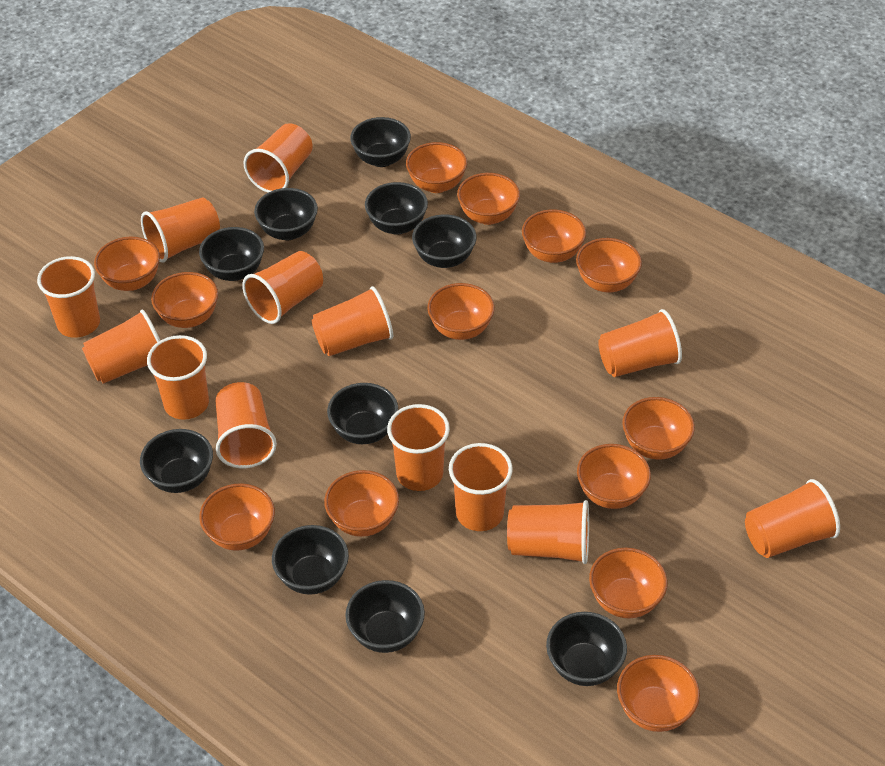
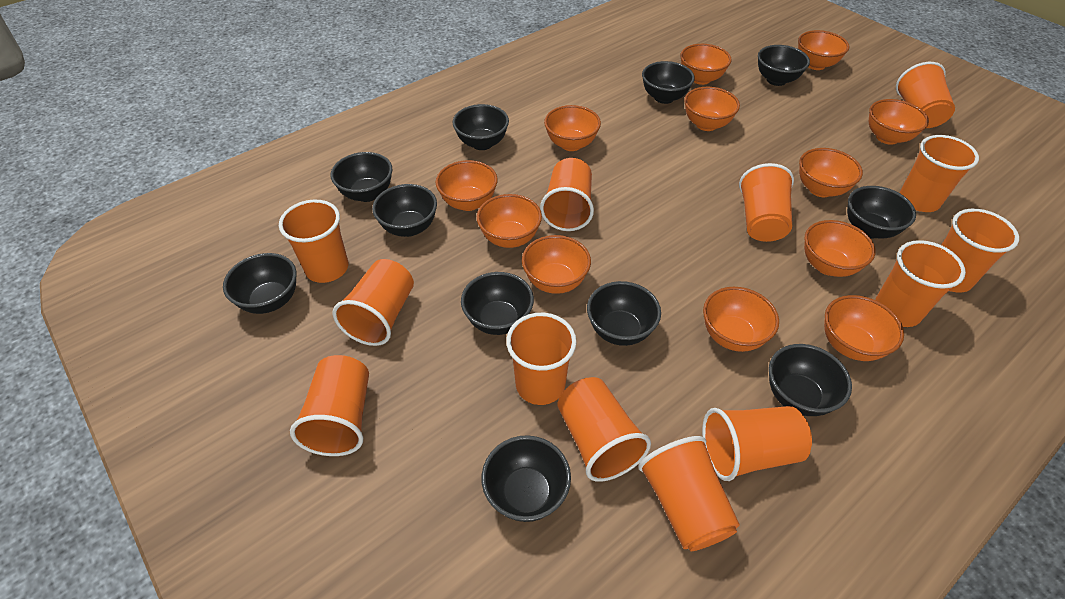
black bowl: [140,429,213,493] [199,227,264,281] [254,188,318,240] [272,525,349,595] [327,383,398,444] [345,580,425,653] [350,117,411,167] [365,182,428,235] [412,214,476,268] [546,612,627,686] = 10 -> [223,253,297,314] [331,152,392,202] [372,184,437,237] [452,104,509,150] [461,272,534,335] [481,435,571,522] [587,281,661,346] [642,61,695,104] [758,45,810,86] [769,344,852,416] [847,186,916,238] = 11
orange bowl: [94,237,160,291] [151,272,218,328] [199,483,275,551] [324,470,399,537] [406,142,467,193] [427,283,495,340] [457,173,520,225] [522,209,586,263] [576,238,642,293] [577,444,651,509] [589,548,667,618] [617,655,700,732] [622,397,695,460] = 13 -> [435,160,498,211] [477,194,542,248] [522,235,591,294] [544,105,601,151] [680,44,732,85] [684,87,740,131] [703,287,779,352] [798,30,849,70] [799,148,863,197] [804,220,875,277] [824,295,904,361] [869,99,929,145] = 12

